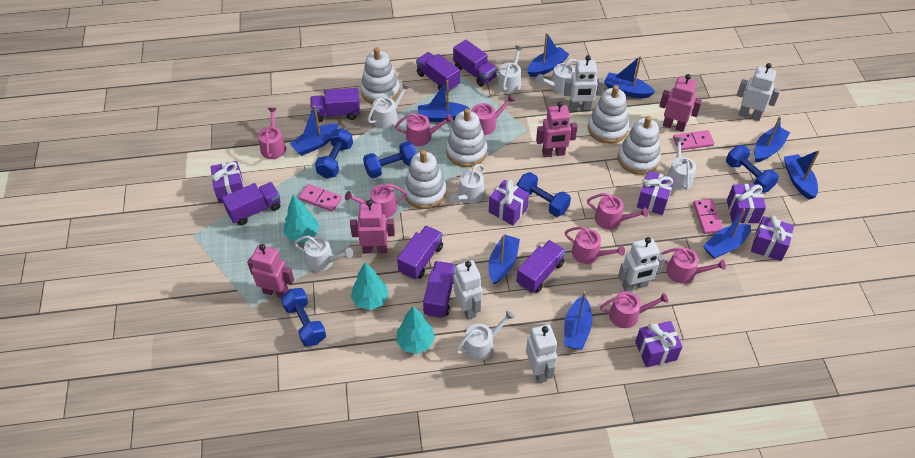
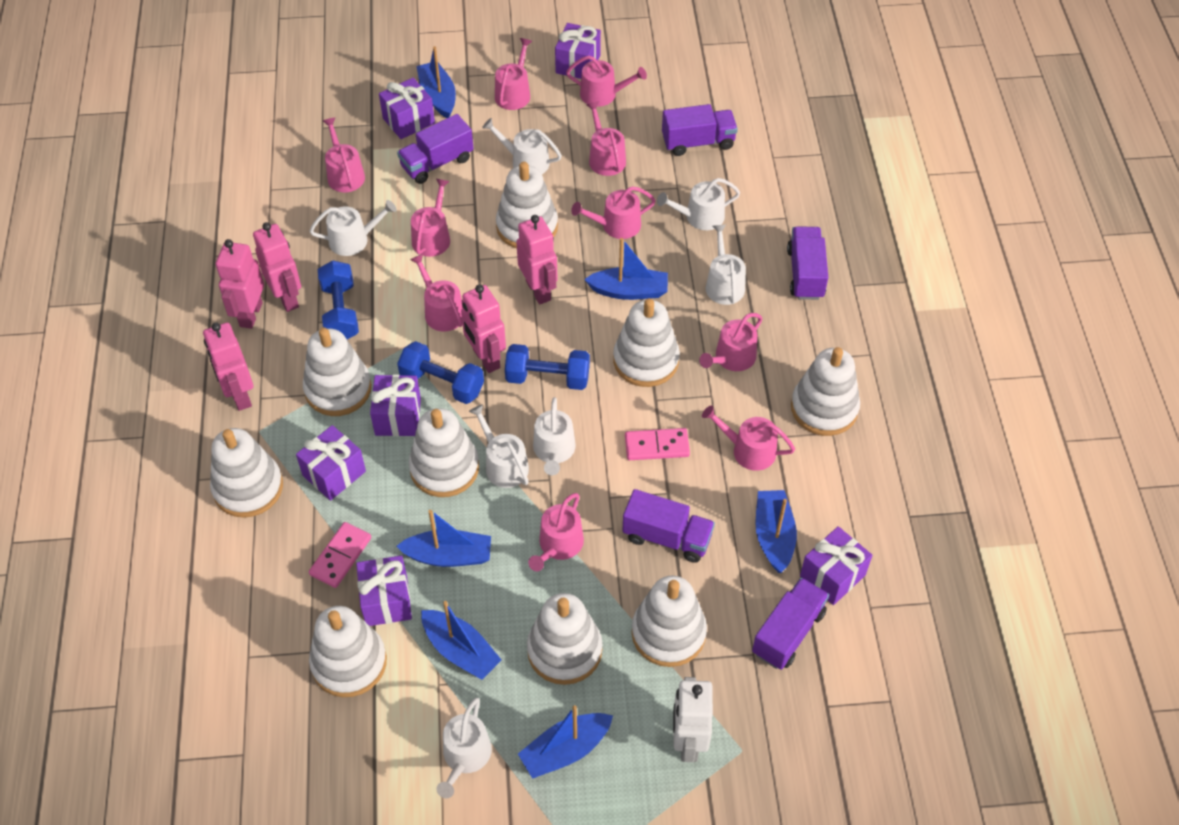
blue boat: [290,105,339,156] [418,80,470,122] [489,234,520,284] [527,33,570,77] [564,291,592,350] [604,56,655,98] [703,208,751,259] [754,116,790,162] [784,150,820,200] = 9 -> [396,510,491,567] [416,46,456,118] [421,601,502,680] [518,705,613,779] [584,238,668,300] [755,490,797,573] = 6
blue dumbbell: [281,288,326,347] [315,128,353,178] [363,141,417,178] [517,172,571,217] [726,145,779,193] = 5 -> [318,260,359,339] [397,341,484,404] [505,344,590,390] = 3
pink domino: [299,184,342,212] [673,130,714,150] [693,199,723,234] = 3 -> [309,522,371,588] [625,428,690,460] = 2
pink robot: [247,244,294,298] [350,200,395,254] [536,102,578,157] [659,74,702,132] = 4 -> [203,323,253,411] [216,239,264,329] [253,222,301,312] [461,284,506,373] [516,215,558,304] = 5
pink watering can: [258,108,286,159] [345,184,407,218] [395,113,453,146] [471,95,515,135] [565,227,625,264] [587,193,648,229] [600,291,668,328] [660,247,726,284] = 8 -> [323,117,365,192] [410,254,462,331] [411,179,450,257] [495,38,532,110] [528,493,584,571] [566,56,647,107] [571,186,656,239] [587,101,626,176] [699,313,762,371] [702,405,795,471] = 10
purple truck: [222,182,281,225] [310,88,360,122] [397,226,443,280] [416,52,460,92] [423,261,455,319] [453,40,498,87] [516,240,566,293] = 7 -> [397,114,474,184] [622,489,715,563] [662,104,738,156] [752,577,829,670] [787,226,828,300] = 5
turquoise tree: [283,195,319,242] [351,262,389,310] [396,306,435,354] = 3 -> none = 0
white robot: [454,260,483,320] [526,324,557,383] [564,55,604,111] [618,237,665,292] [736,63,780,121] = 5 -> [673,677,713,762] = 1
white stacking toy: [361,47,400,104] [403,150,446,209] [446,108,487,167] [588,85,629,144] [618,116,661,175] = 5 -> [210,428,283,518] [303,328,372,416] [309,606,387,697] [409,408,479,497] [496,162,558,248] [527,593,602,685] [613,298,680,387] [632,576,707,667] [791,347,860,436] = 9

